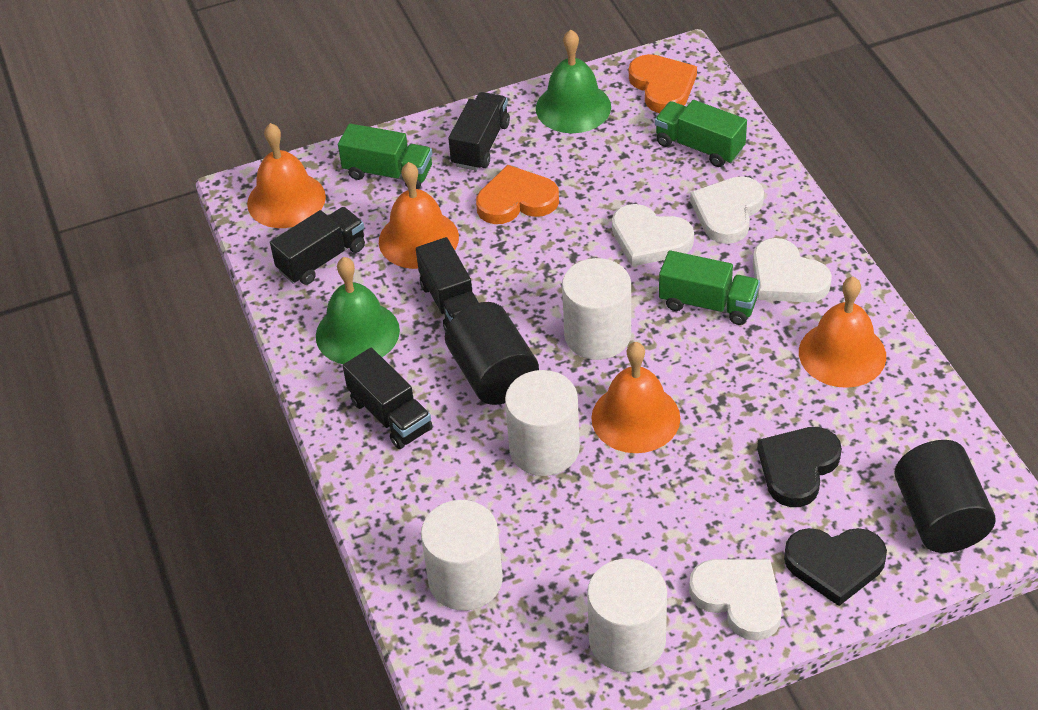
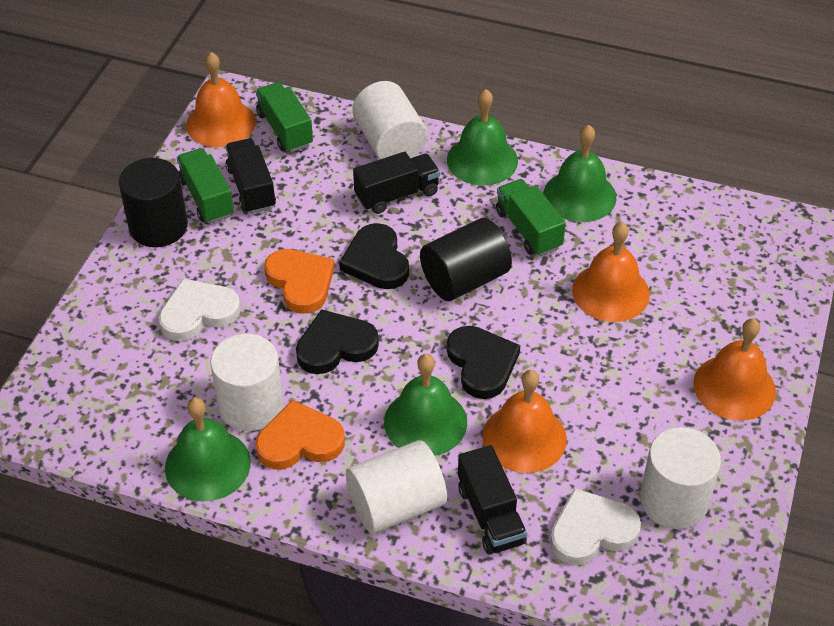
black heart: [757,427,842,507] [784,528,887,606] = 2 -> [296,309,379,374] [339,223,409,289] [447,326,520,399] = 3
black truck: [270,207,365,285] [343,348,433,449] [416,237,479,331] [448,92,510,171] = 4 -> [225,138,276,214] [353,152,440,214] [458,445,527,554] = 3
green bell: [316,257,400,364] [536,30,611,133] = 2 -> [165,397,251,501] [384,354,467,456] [447,89,518,185] [544,125,616,222] = 4
white heart: [612,204,694,266] [689,559,782,641] [690,176,764,244] [753,238,832,302] = 4 -> [159,279,241,341] [550,488,641,565] = 2

